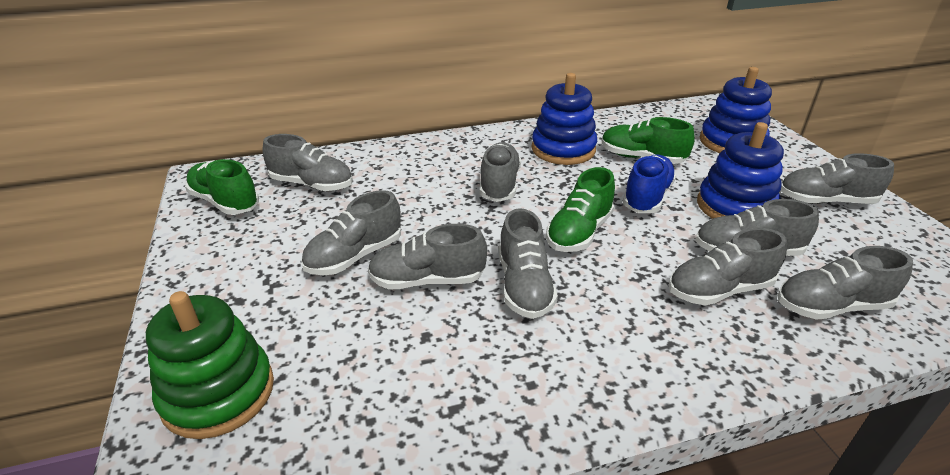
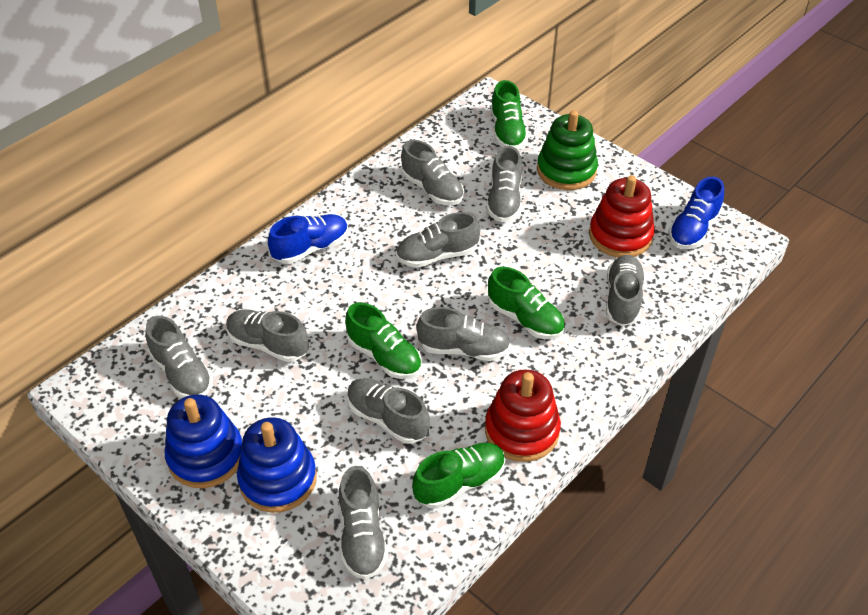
blue shoe: [622,154,676,213] = 1 -> [268,214,349,264] [668,177,724,249] = 2
blue stacking toy: [532,73,597,165] [697,122,784,219] [700,67,772,153] = 3 -> [165,394,242,488] [237,417,317,513] = 2
green shoe: [185,159,259,215] [546,167,615,252] [602,117,695,164] = 3 -> [345,302,422,379] [412,443,505,509] [488,267,565,339] [491,80,528,149] = 4
red stacking toy: none = 0 -> [485,369,561,462] [589,175,655,257] = 2

